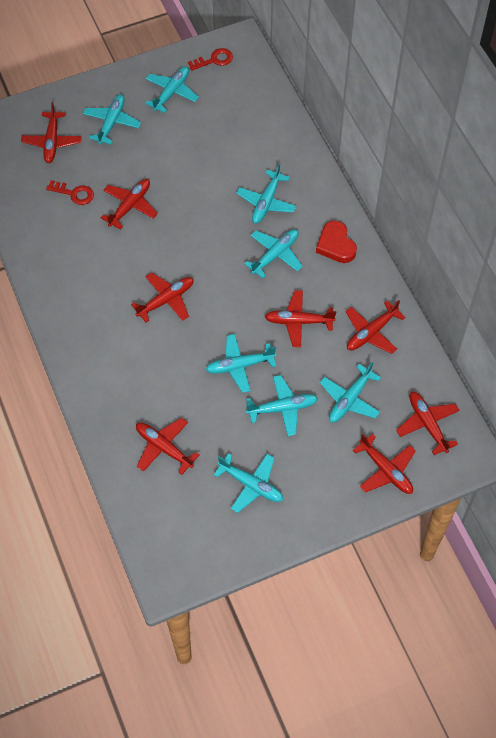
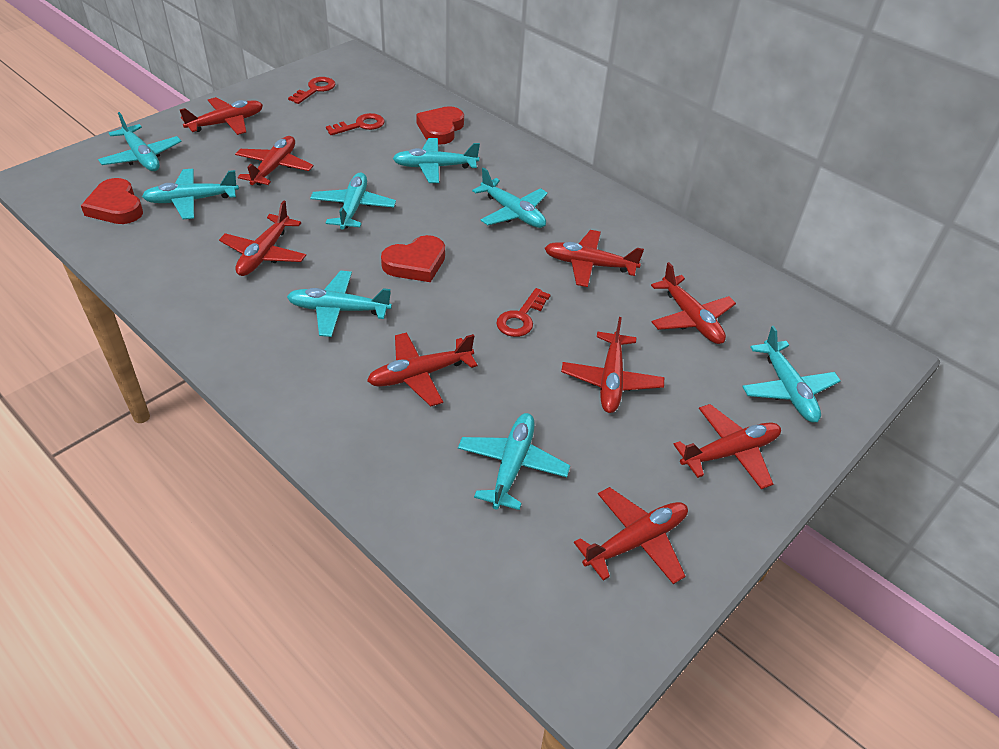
red heart: [316,221,357,263] = 1 -> [81,178,143,224] [381,235,445,282] [416,106,464,145] = 3
red key: [46,180,94,205] [188,48,233,71] = 2 -> [288,77,335,104] [326,113,384,135] [496,288,551,337] = 3
red plane: [21,102,82,163] [101,179,158,230] [131,272,194,323] [136,418,199,475] [264,290,336,347] [346,300,405,354] [353,433,416,494] [396,392,460,455] = 8 -> [180,97,263,135] [219,201,306,276] [235,136,313,186] [367,332,478,406] [544,230,644,287] [561,317,664,413] [574,487,688,584] [651,262,736,344] [673,404,781,489] = 9

